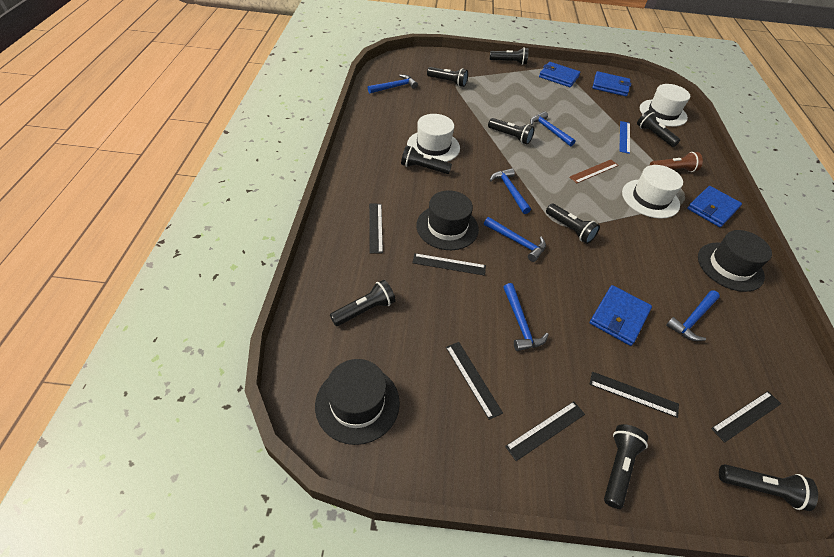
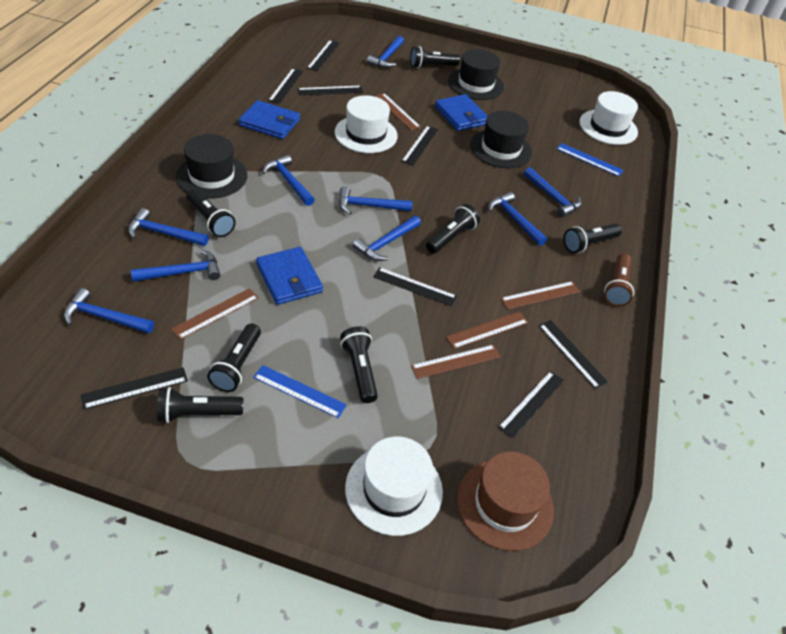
black flashlight: [330,280,396,326] [401,145,452,174] [427,67,468,87] [488,118,534,145] [490,47,529,65] [546,204,600,244] [604,424,648,509] [637,110,680,147] [719,464,818,511] = 9 -> [157,387,243,423] [187,189,236,237] [207,323,261,392] [340,326,378,403] [410,46,460,68] [426,204,480,254] [563,223,622,253] = 7
black ruler: [369,204,383,254] [412,253,486,276] [446,342,503,420] [505,401,585,461] [590,372,679,418] [711,391,781,443] = 6 -> [81,367,188,410] [268,68,303,104] [297,86,363,95] [307,40,340,71] [373,267,457,307] [401,126,438,166] [498,371,564,438] [539,320,608,389] = 8
blue hammer: [368,75,418,93] [484,217,546,262] [490,168,531,214] [503,283,549,351] [530,111,576,147] [666,290,720,341] = 6 -> [64,288,154,334] [128,208,208,246] [131,249,221,282] [262,155,315,206] [339,186,413,214] [353,215,421,261] [367,36,404,68] [489,192,547,246] [524,167,582,217] = 9
blue ruler: [619,121,630,154] = 1 -> [253,365,347,418] [557,143,624,177] = 2
blue wallet: [539,62,580,87] [590,285,652,346] [592,71,631,96] [687,186,742,227] = 4 -> [239,100,300,139] [256,247,323,305] [435,94,488,131] = 3
brown hat: none = 0 -> [457,452,554,551] = 1
brown ruler: [569,160,619,183] = 1 -> [171,288,259,340] [375,93,421,131] [411,345,501,379] [446,312,528,349] [501,281,580,310] = 5

